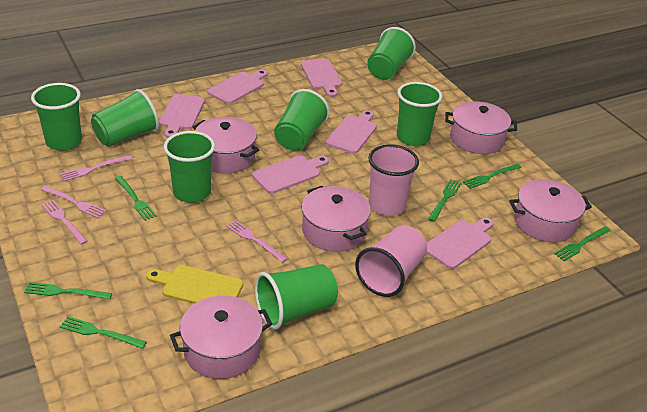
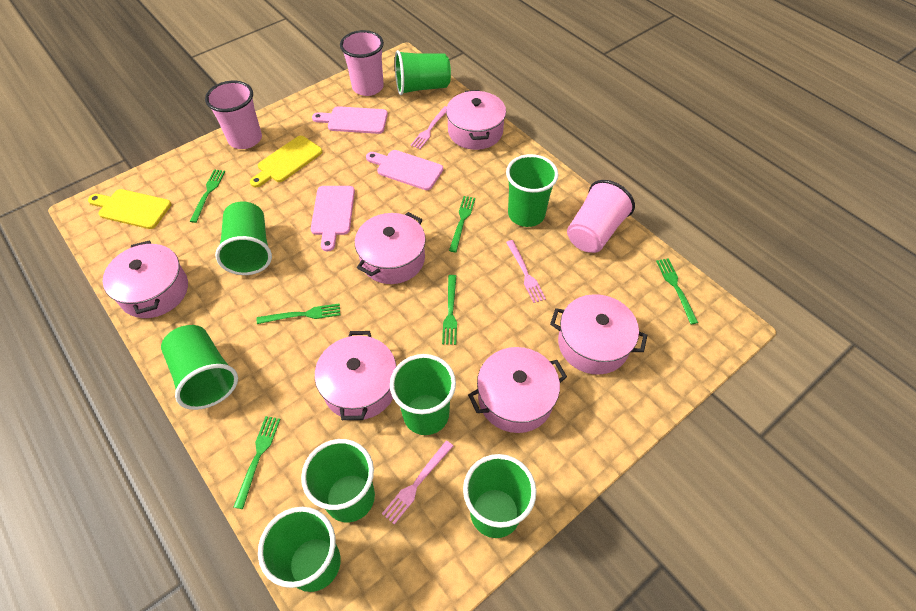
green cup: [31,83,82,151] [91,89,159,147] [164,131,215,203] [255,264,338,330] [274,89,330,151] [367,27,416,80] [397,82,442,146] = 7 -> [161,325,238,410] [215,202,272,275] [258,507,341,592] [301,439,375,522] [390,354,456,435] [395,50,451,95] [463,454,536,538] [506,154,558,227] = 8
pink cup: [355,225,427,297] [368,144,419,216] = 2 -> [205,81,262,149] [340,30,384,96] [567,180,635,253] = 3
pink cutting board: [159,94,205,138] [207,70,268,104] [252,156,329,194] [301,59,342,97] [326,110,377,154] [426,218,494,269] = 6 -> [311,186,355,251] [312,106,388,134] [366,150,443,190] = 3
pink fork: [41,186,106,218] [41,200,88,245] [60,155,132,181] [226,220,288,263] = 4 -> [382,440,453,525] [410,106,447,149] [506,240,546,303] = 3
pink pot: [170,295,272,379] [193,117,259,174] [302,186,371,252] [445,101,517,154] [509,179,592,242] = 5 -> [103,240,188,318] [315,331,396,420] [355,212,426,284] [446,90,506,150] [468,347,567,433] [550,294,647,375] = 6
yellow cutting board: [146,265,243,304] = 1 -> [88,189,171,229] [250,136,322,187] = 2

